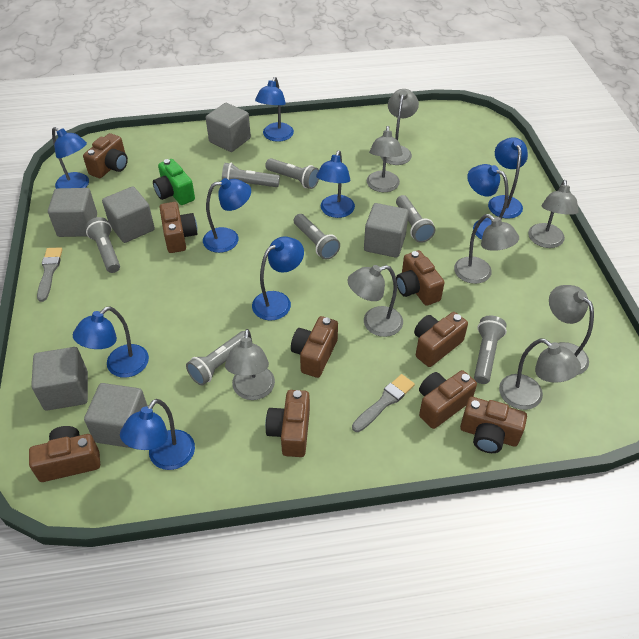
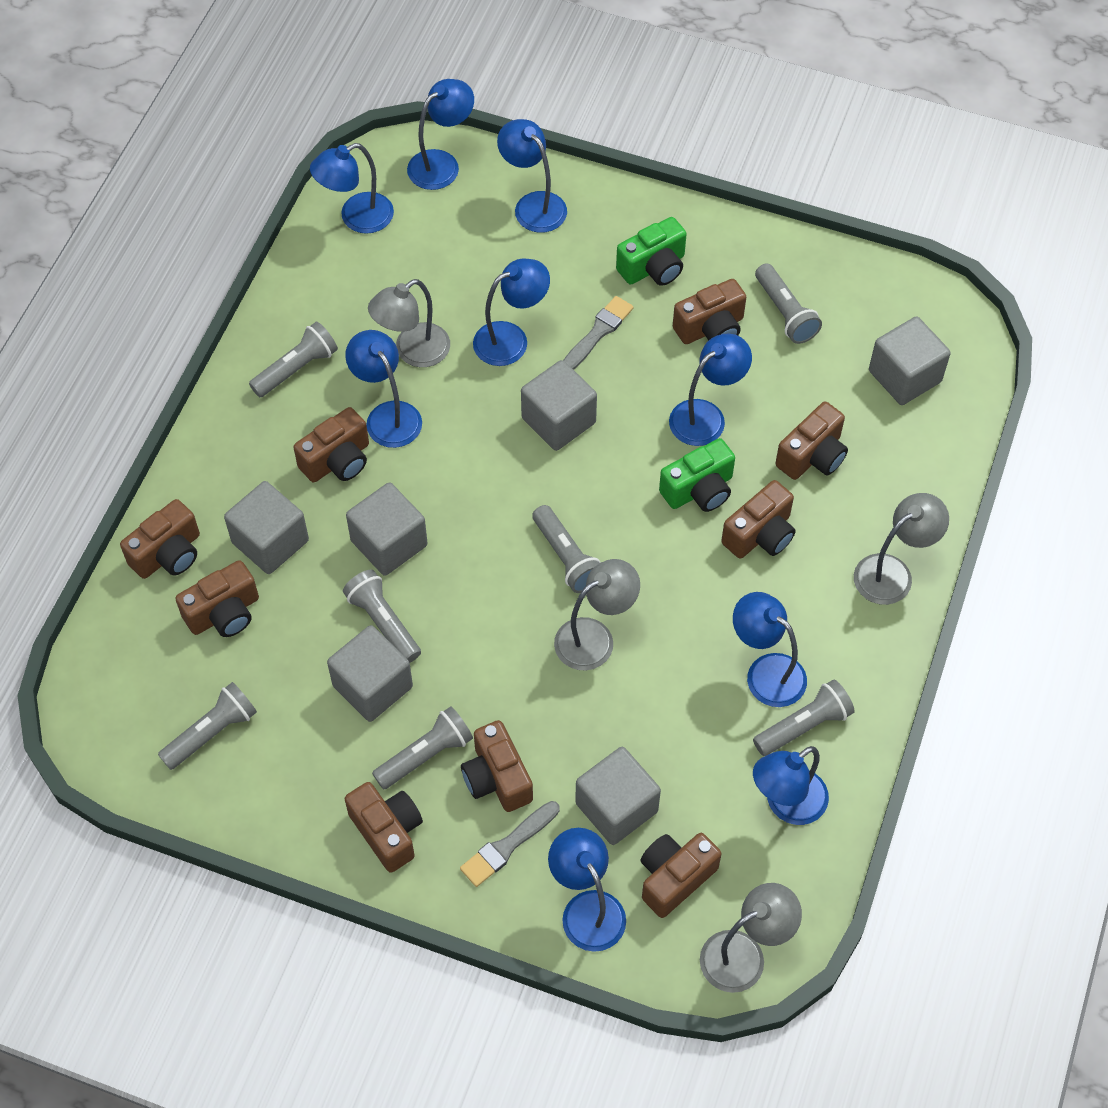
green camera: [153,159,195,205] = 1 -> [616,217,687,286] [659,438,735,512] = 2
grey lamp: [225,329,275,400] [348,265,403,337] [367,126,403,192] [380,89,419,165] [454,214,519,284] [499,338,581,410] [528,180,579,248] [549,285,594,375] = 8 -> [368,279,450,367] [554,559,640,671] [700,883,802,993] [854,493,949,605] = 4

